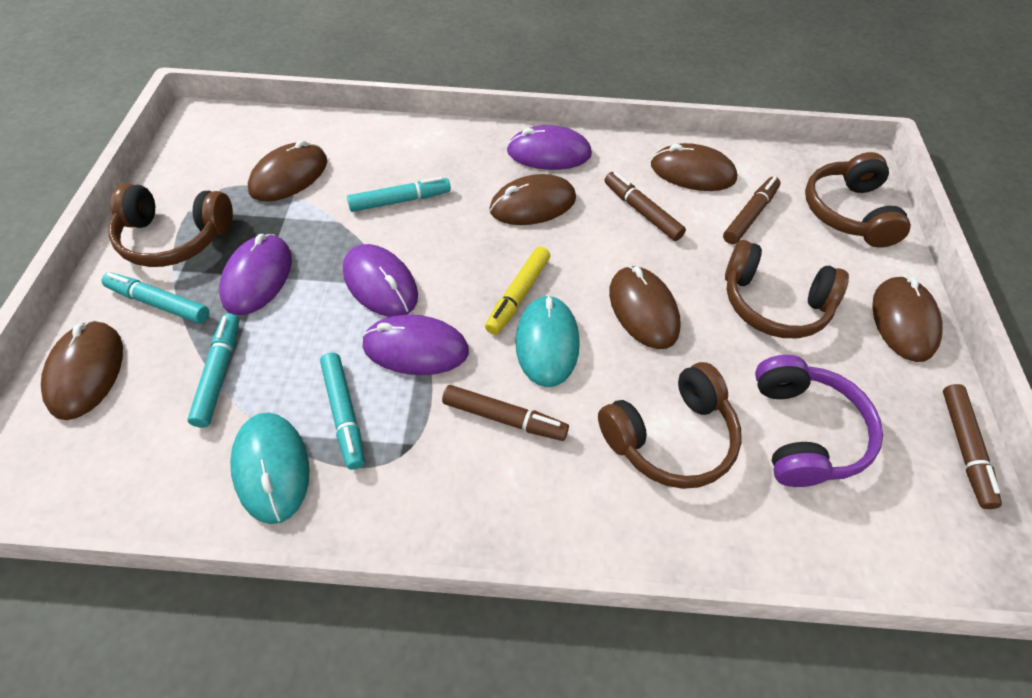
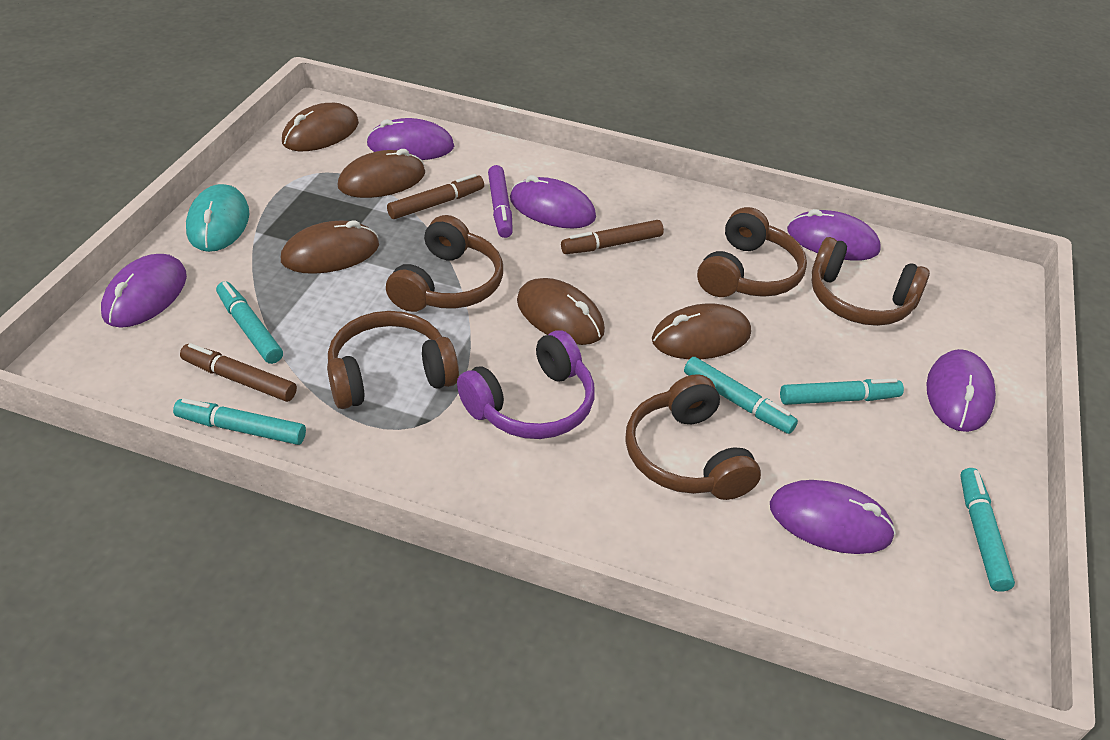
brown headphones: [108,184,233,267] [598,362,742,489] [725,240,849,338] [805,152,911,248] = 4 -> [327,311,459,409] [386,215,503,312] [625,374,761,500] [697,207,807,297] [812,237,930,326] = 5
brown marker: [442,385,569,441] [605,172,686,241] [723,176,780,244] [943,384,1002,509] = 4 -> [180,343,297,402] [387,174,484,219] [561,220,664,254] = 3
brown mouse: [41,320,123,420] [248,140,327,202] [489,174,576,225] [609,266,681,349] [651,143,737,191] [872,276,943,362] = 6 -> [281,220,379,274] [282,103,359,152] [337,149,425,198] [517,278,605,345] [652,304,751,359] = 5
purple marker: none = 0 -> [488,165,513,238] = 1
purple mouse: [219,234,292,315] [343,244,418,317] [362,315,469,375] [507,125,592,170] = 4 -> [101,254,187,328] [366,118,454,160] [510,175,596,228] [770,480,896,554] [787,209,881,261] [926,349,996,432] = 6
turquoise marker: [102,272,209,323] [187,313,239,428] [320,352,365,470] [347,177,451,212] = 4 -> [173,398,306,445] [216,281,283,364] [684,357,798,434] [780,378,904,405] [960,468,1015,592] = 5
turquoise mouse: [230,412,310,524] [515,295,580,387] = 2 -> [186,184,249,252] = 1
yellow marker: [485,246,550,335] = 1 -> none = 0

